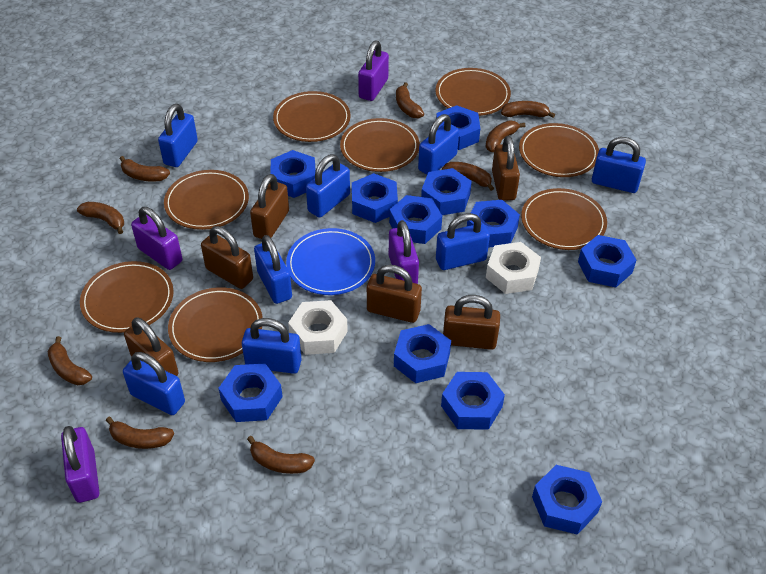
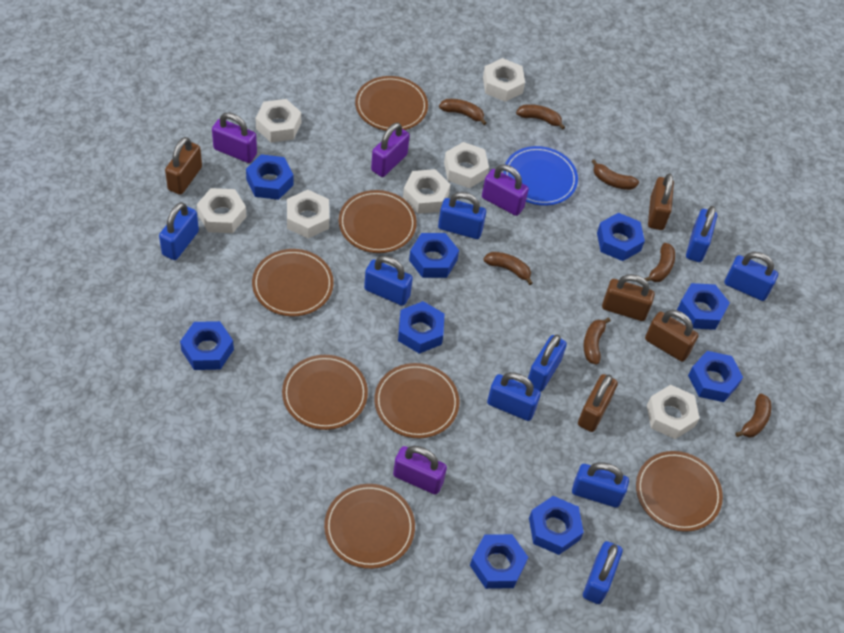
blue nut: [218,363,283,422] [271,150,316,198] [352,173,398,223] [389,195,442,244] [394,324,451,383] [421,168,472,215] [436,105,480,150] [441,372,505,430] [467,200,520,248] [532,465,602,535] [578,235,636,287] = 11 -> [180,321,234,370] [246,154,294,200] [398,301,444,354] [409,233,459,278] [470,534,528,589] [529,496,584,555] [597,213,645,261] [677,283,730,330] [688,351,743,402] = 9
blue padlock: [123,352,185,415] [158,104,198,167] [242,318,302,374] [254,235,292,304] [306,154,350,218] [418,114,459,174] [436,213,490,270] [592,137,646,193] = 8 -> [159,202,199,260] [364,256,413,306] [438,192,486,239] [487,372,541,421] [528,335,567,392] [572,462,629,508] [583,541,623,604] [686,206,717,262] [724,252,778,301] = 9
brown banana: [47,336,92,385] [77,202,124,234] [106,417,174,449] [120,156,170,182] [247,436,315,474] [396,82,424,118] [442,162,494,191] [486,121,525,152] [501,101,555,118] = 9 -> [439,99,486,125] [483,252,533,285] [516,104,565,130] [583,317,611,365] [591,159,639,190] [644,243,675,282] [735,393,771,438] = 7
brown padlock: [124,318,178,376] [201,226,253,289] [250,174,289,239] [367,265,422,323] [443,295,500,350] [492,136,520,201] = 6 -> [165,137,202,195] [578,374,618,432] [602,274,655,321] [645,310,698,362] [648,173,674,230] = 5
brown plate: [80,261,174,333] [164,170,249,230] [168,287,263,362] [273,91,351,142] [340,118,420,172] [435,68,511,116] [519,123,599,177] [521,188,607,250] = 8 -> [252,249,334,316] [282,355,368,430] [324,484,415,569] [339,190,417,253] [355,76,428,131] [374,363,459,438] [636,451,723,532] = 7
white nut: [288,300,348,355] [486,242,541,294] = 2 -> [197,188,246,233] [256,99,301,143] [287,190,329,238] [403,169,451,214] [444,142,489,188] [483,58,525,102] [647,385,700,439] = 7

